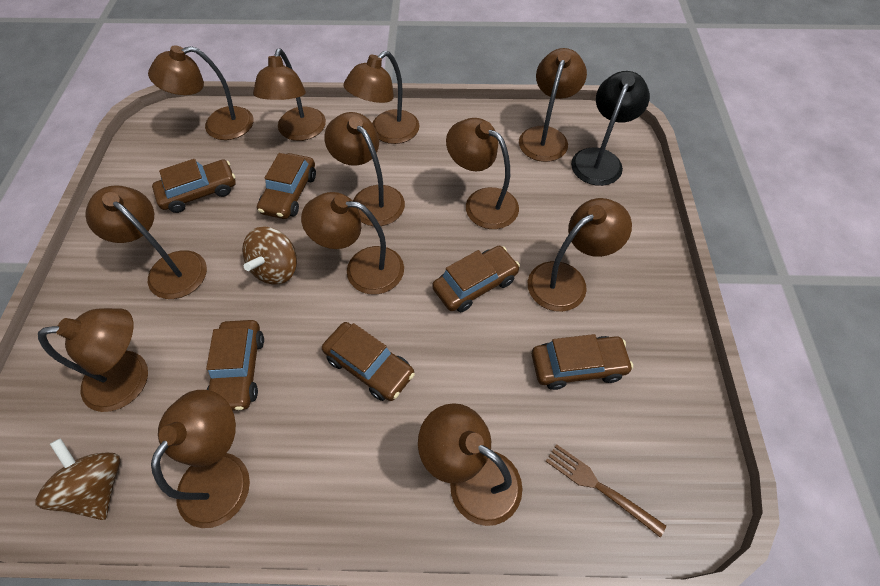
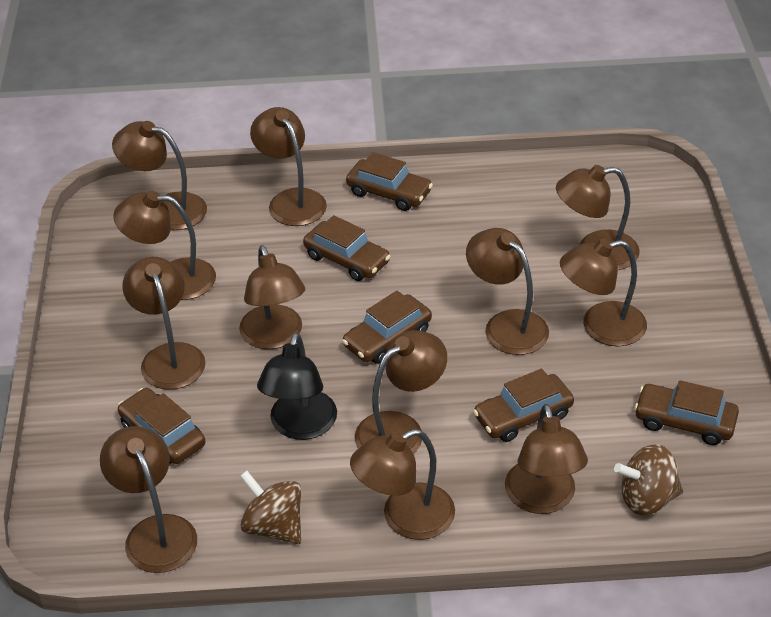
brown fork: [546,444,666,537] = 1 -> none = 0

